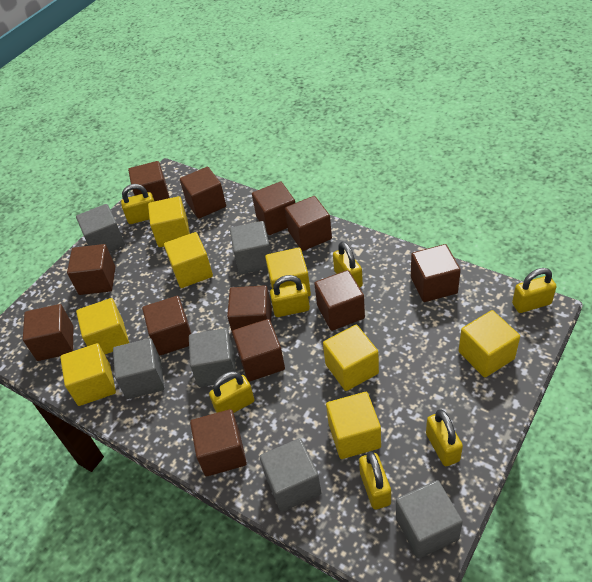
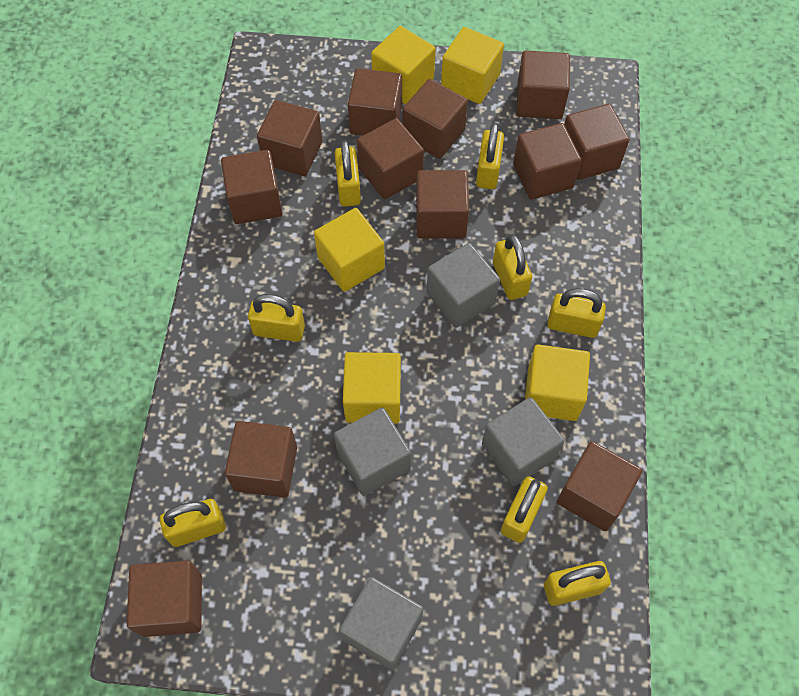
grey cube: [76,204,125,252] [113,338,165,399] [189,328,236,387] [230,221,271,274] [260,438,321,512] [396,480,463,559] = 6 -> [334,407,411,496] [339,577,423,670] [427,243,500,328] [482,397,565,486] = 4
yellow cube: [60,343,116,406] [76,298,129,354] [148,196,190,247] [164,232,213,288] [265,247,311,296] [323,325,379,391] [326,392,381,459] [458,310,520,378] = 8 -> [314,208,385,292] [343,352,401,423] [371,26,435,104] [441,27,504,104] [525,344,590,421] = 5
yellow padlock: [121,184,154,224] [209,371,254,413] [270,275,310,317] [333,241,363,288] [359,451,391,509] [426,409,463,466] [512,268,557,313] = 7 -> [160,499,226,547] [248,294,305,342] [334,140,361,207] [476,123,504,189] [493,234,532,300] [501,476,548,543] [544,561,611,606] [548,288,606,338] = 8

